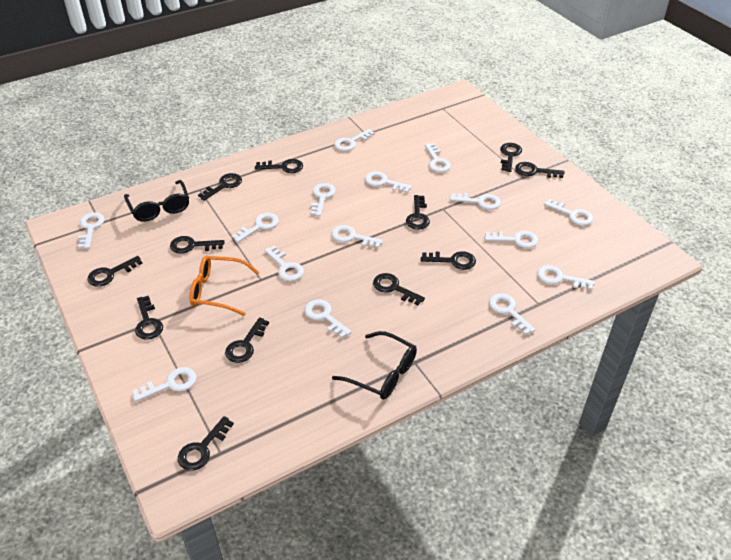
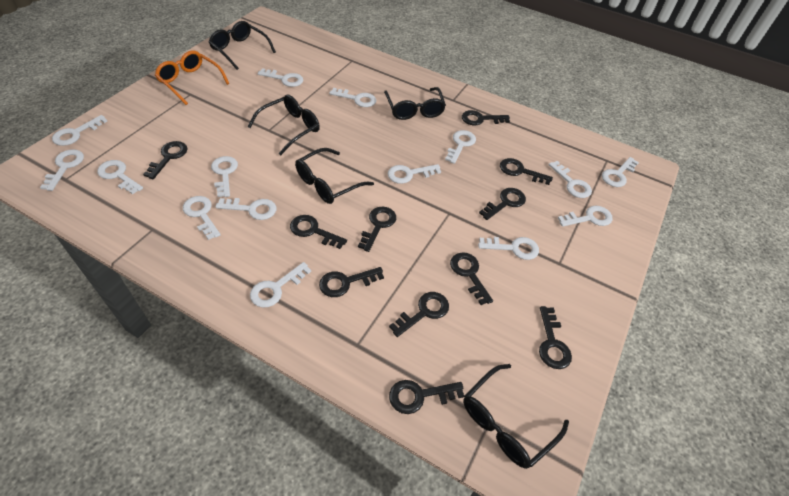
black glasses: [124,180,189,222] [332,331,417,400] = 2 -> [209,21,276,70] [247,94,320,155] [295,148,374,204] [384,87,446,120] [463,364,569,469] = 5
black key: [88,256,143,287] [135,296,163,340] [170,236,225,254] [178,416,234,471] [198,173,242,201] [225,317,269,363] [255,159,303,173] [373,273,425,306] [406,195,430,230] [421,251,476,270] [500,143,522,172] [515,162,564,178] = 12 -> [143,141,188,179] [290,215,347,249] [319,267,384,297] [358,207,396,252] [389,292,449,337] [389,380,464,414] [450,252,493,305] [462,110,510,125] [479,188,526,220] [500,158,553,185] [539,306,572,369] = 11

